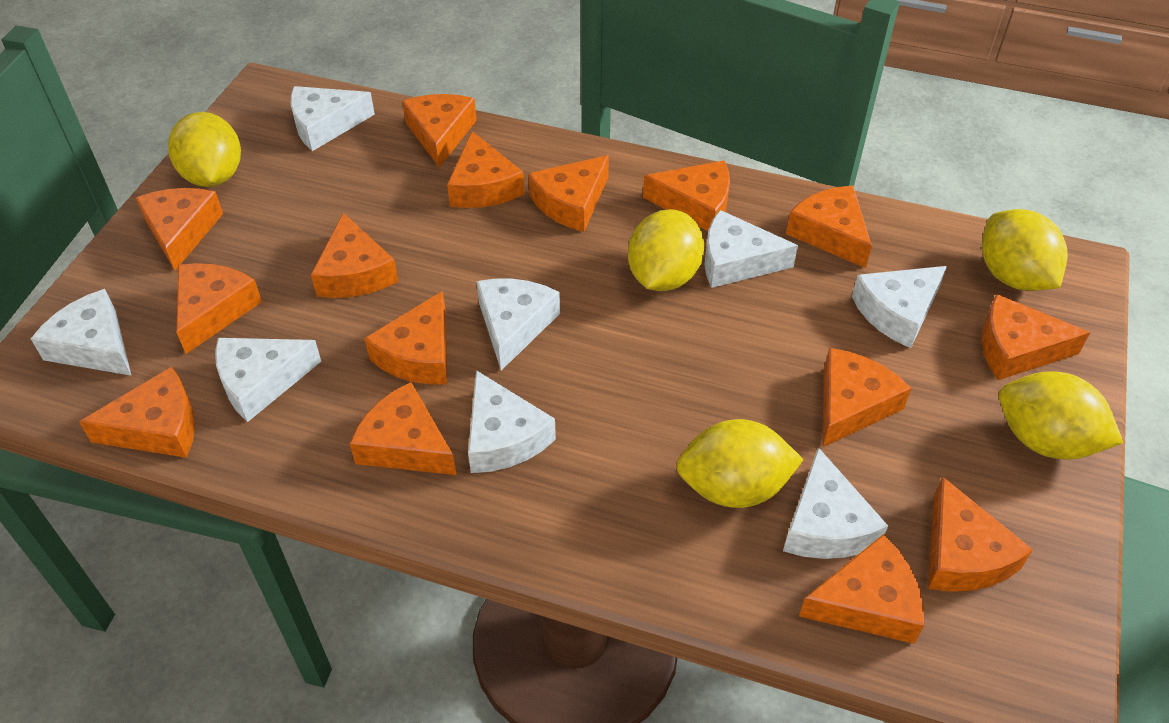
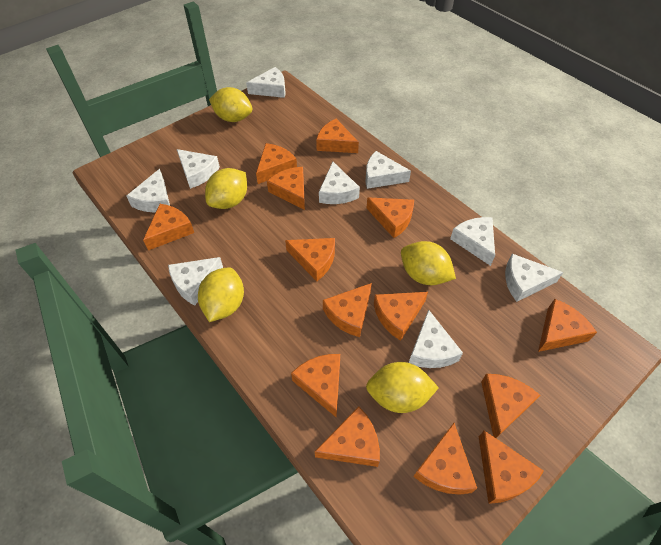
orange cheese: [79,367,195,458] [136,188,223,270] [176,263,262,354] [311,213,399,298] [350,382,456,475] [364,291,447,384] [402,94,477,167] [447,131,525,208] [529,155,609,232] [643,160,730,231] [786,186,872,268] [799,534,924,644] [823,348,912,447] [928,477,1033,592] [981,294,1090,380] = 15 -> [143,204,194,250] [256,143,297,184] [267,167,305,210] [285,238,335,281] [291,354,340,418] [315,407,380,467] [316,119,359,153] [323,283,372,337] [367,197,414,238] [374,292,428,341] [414,423,477,495] [479,431,544,504] [481,374,540,438] [538,299,597,352] = 14
white cheese: [31,289,131,376] [215,338,321,422] [291,86,375,151] [468,370,556,473] [477,279,560,371] [705,210,798,288] [783,447,888,559] [852,266,947,348] = 8 -> [126,169,170,212] [168,257,223,306] [177,149,220,189] [246,67,286,98] [319,162,360,204] [366,151,411,189] [409,309,463,368] [450,217,495,266] [505,254,563,302] = 9

